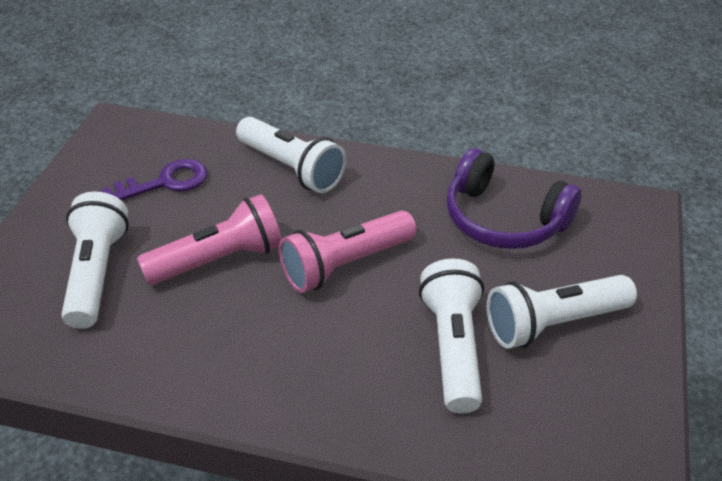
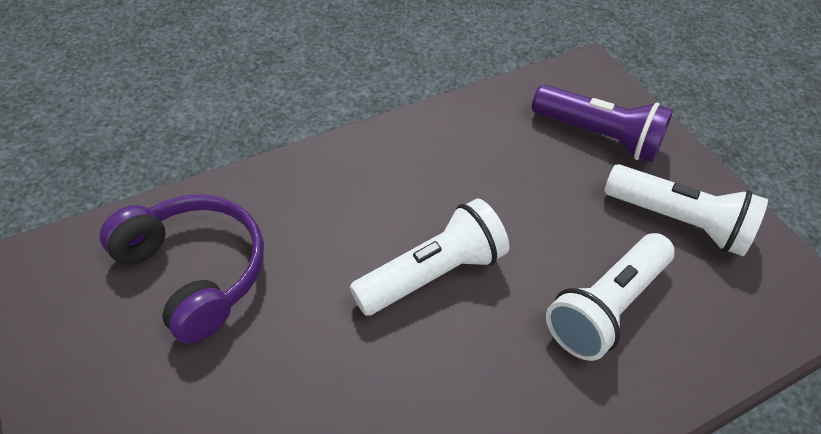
pink flashlight: [137,194,282,285] [279,210,416,293] = 2 -> none = 0
purple flashlight: none = 0 -> [532,85,673,163] = 1
purple key: [102,159,208,201] = 1 -> none = 0
white flashlight: [61,192,129,329] [236,117,347,193] [419,258,484,414] [487,275,637,349] = 4 -> [350,198,509,316] [546,233,675,361] [604,164,768,256] = 3

